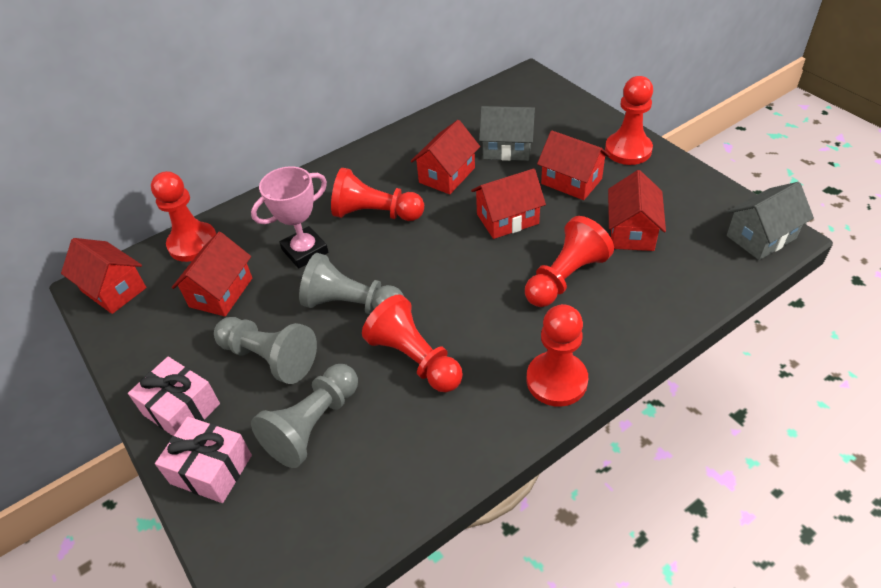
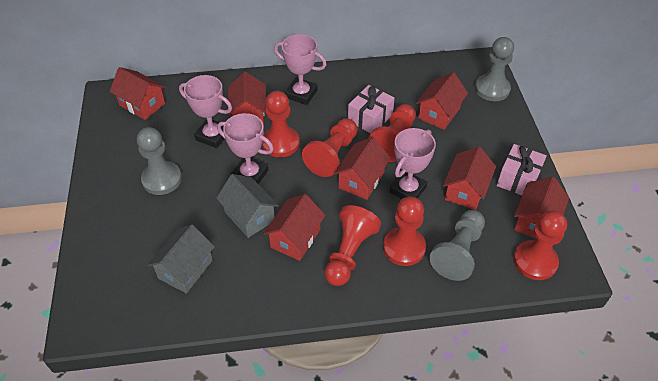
pink trophy: [251,166,328,269] = 1 -> [179,75,232,148] [217,113,274,184] [274,34,327,105] [389,128,436,199] = 4
red house: [61,238,146,314] [172,232,252,317] [411,120,480,194] [471,169,546,239] [537,130,610,200] [608,170,666,251] = 6 -> [110,67,166,120] [228,72,266,127] [263,194,326,261] [334,137,391,200] [416,72,468,130] [443,147,496,210] [514,177,569,238] = 7

